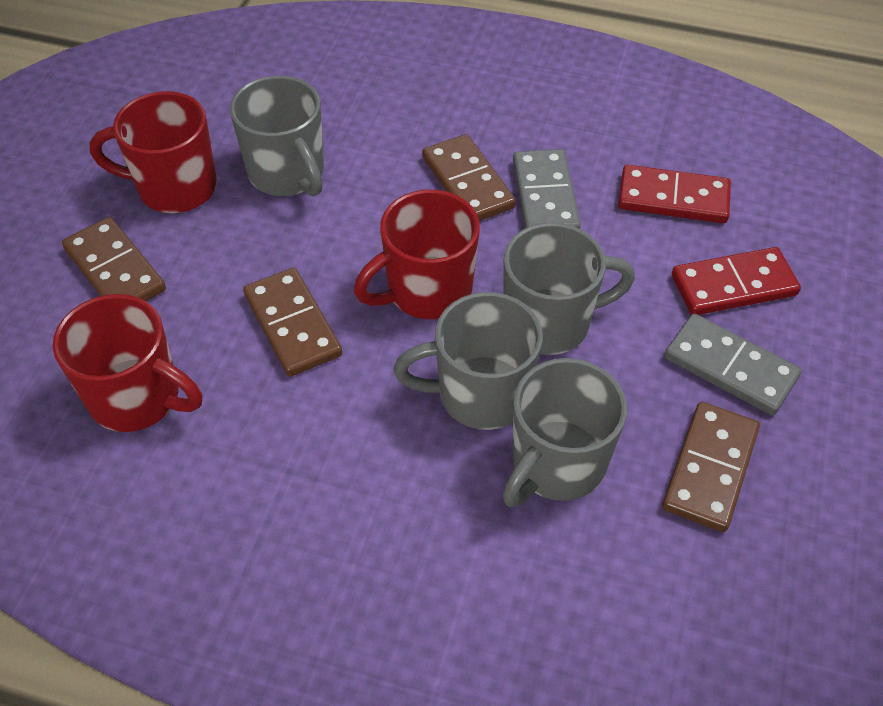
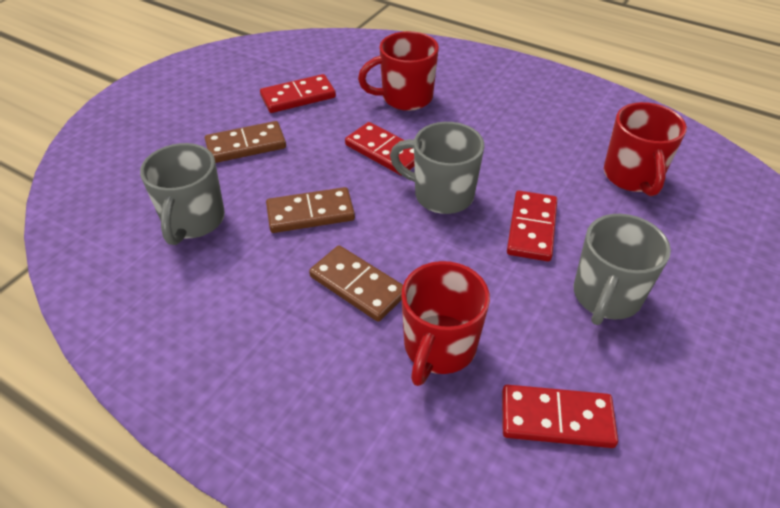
brown domino: [62,217,166,301] [243,268,342,377] [422,134,516,221] [662,402,760,532] = 4 -> [205,121,286,163] [266,187,355,233] [309,245,403,322] = 3
grey domino: [513,149,581,229] [664,314,802,415] = 2 -> none = 0
grey mug: [230,76,324,197] [394,292,543,430] [502,358,627,507] [503,222,635,355] = 4 -> [140,143,225,245] [390,122,484,214] [574,214,671,325] = 3
red domino: [618,165,731,223] [672,247,801,315] = 2 -> [260,74,336,113] [345,122,414,176] [502,385,618,448] [507,191,557,261] = 4

